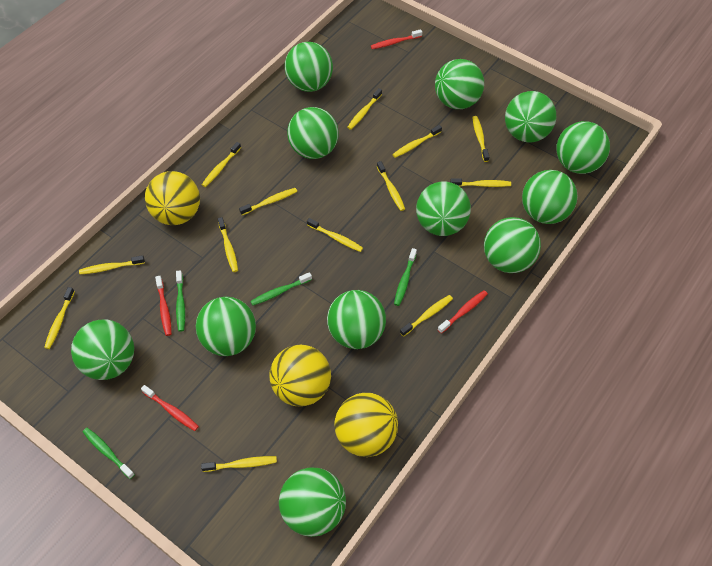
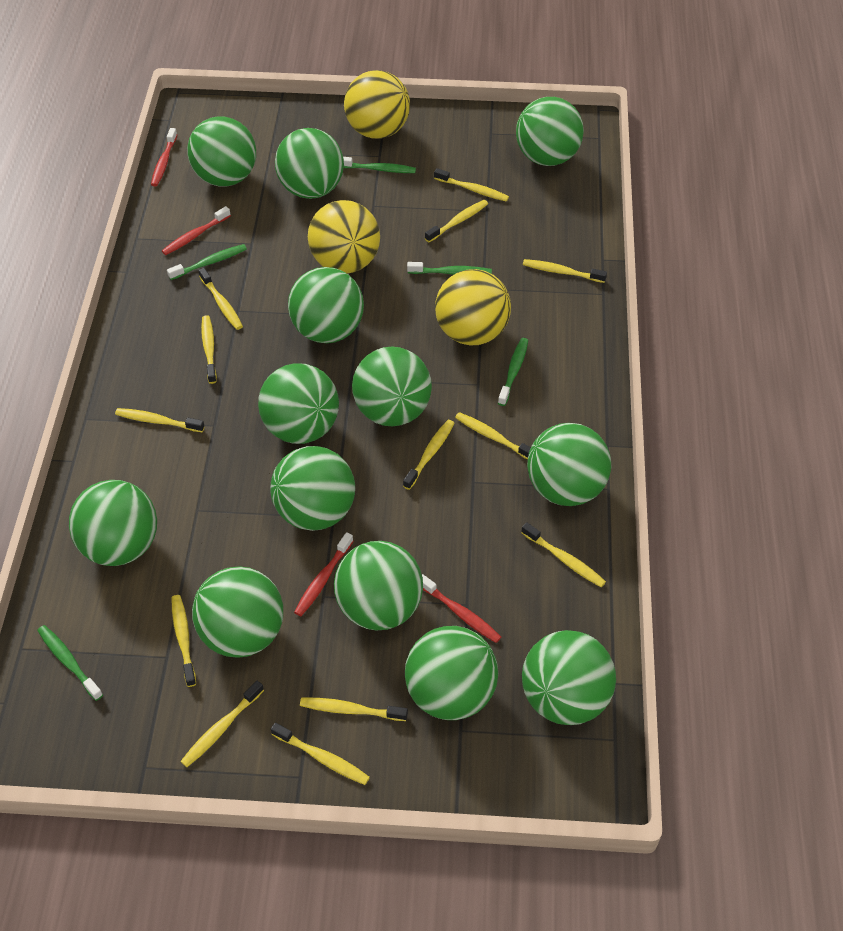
green ball: [71,320,134,380] [196,297,256,356] [279,467,346,537] [285,42,333,92] [287,107,339,159] [327,290,386,349] [416,182,471,236] [435,59,484,109] [484,217,541,273] [505,91,556,142] [522,170,578,224] [556,121,610,174] = 12 -> [69,480,157,566] [187,116,256,187] [192,566,283,658] [258,363,339,444] [270,446,355,531] [275,128,344,199] [288,267,364,343] [334,541,423,631] [352,346,432,426] [405,626,498,720] [516,97,584,166] [522,630,616,725] [527,423,611,506] = 13
green toothbrush: [83,428,135,479] [176,270,185,332] [250,272,312,306] [394,248,417,306] = 4 -> [37,625,103,701] [167,244,247,280] [343,157,416,173] [407,262,492,275] [498,338,528,406] = 5

